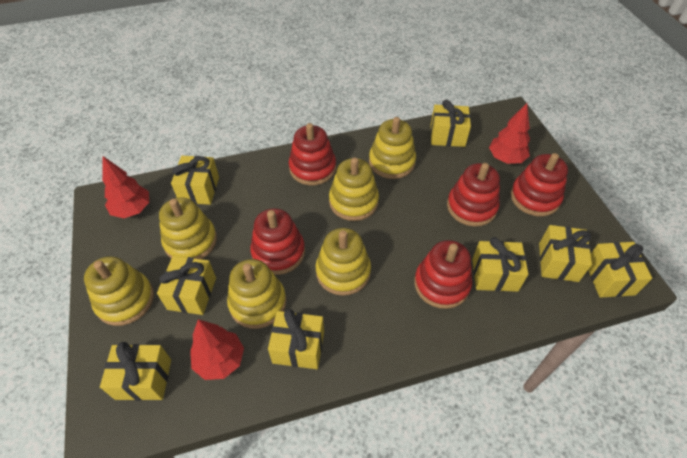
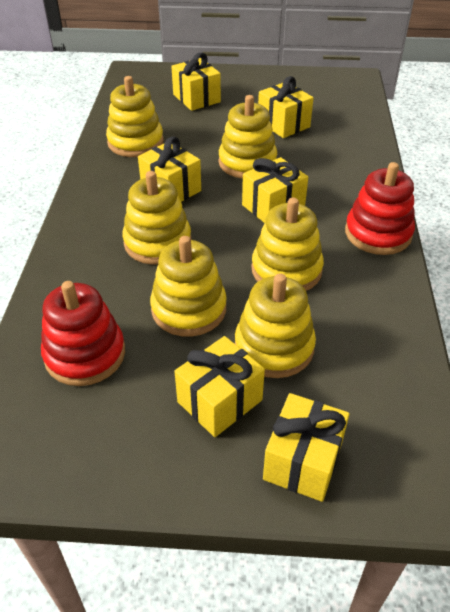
red stacking toy: [250,208,305,275] [289,123,336,185] [414,240,472,309] [447,163,500,227] [511,153,568,216] = 5 -> [41,281,125,386] [345,162,415,255] = 2
red tree: [102,156,149,218] [190,319,244,380] [489,103,530,164] = 3 -> none = 0
yellow gift: [100,342,171,401] [157,256,216,315] [171,156,219,205] [268,309,324,369] [430,100,471,147] [472,237,528,292] [539,225,592,282] [588,242,652,298] = 8 -> [138,136,201,202] [171,53,221,111] [174,336,265,437] [242,157,308,223] [258,76,313,138] [263,393,349,502] = 6

